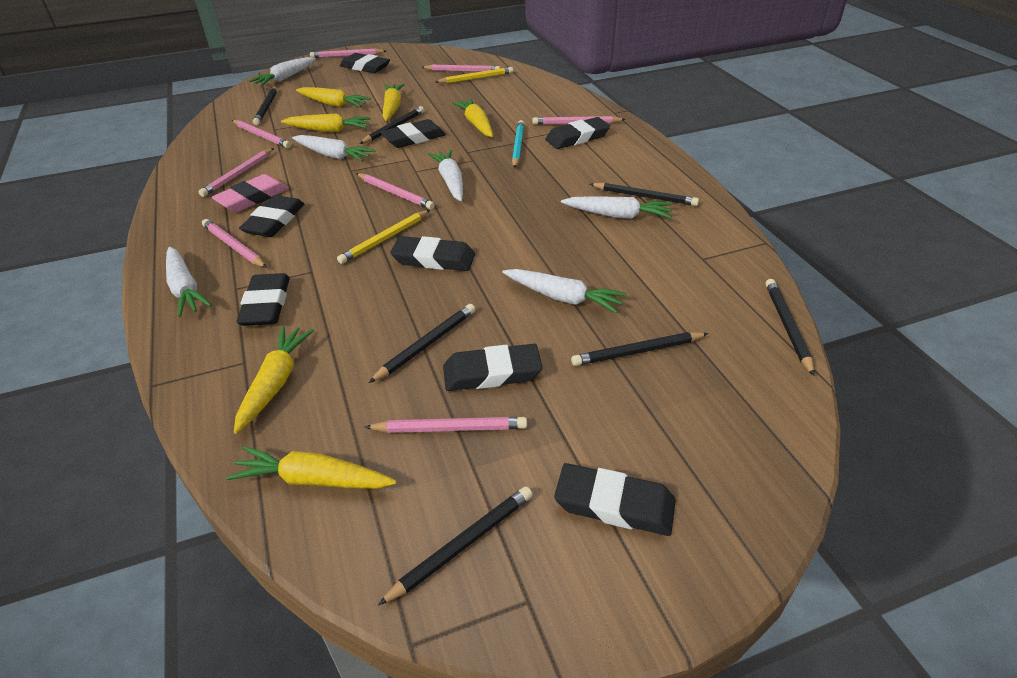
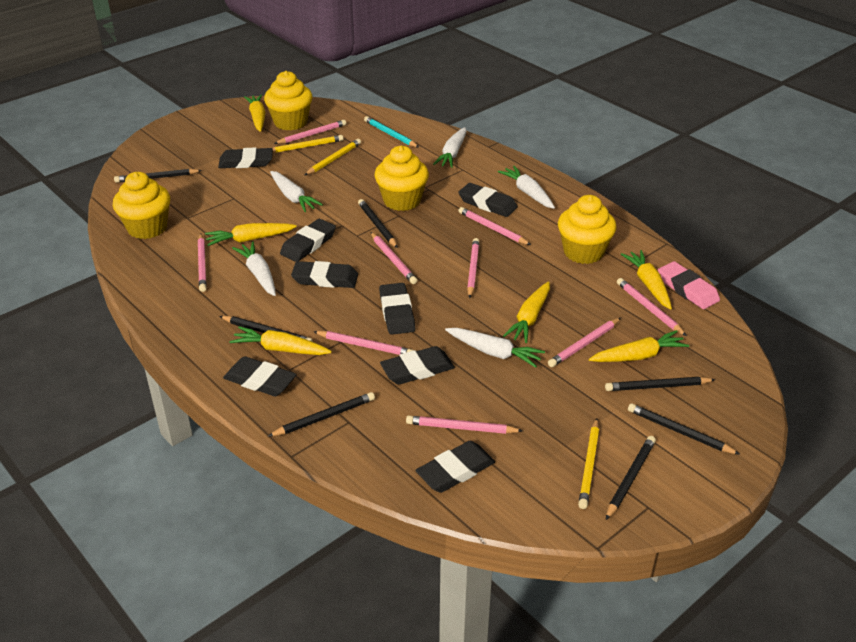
pink pencil: [199,148,274,197] [202,219,267,268] [232,120,291,148] [310,49,386,58] [356,173,435,210] [364,417,527,433] [421,65,500,72] [532,116,626,125] = 8 -> [198,234,207,292] [274,120,346,144] [313,331,414,355] [371,232,417,284] [406,416,523,434] [458,207,531,245] [467,238,480,298] [548,318,621,367] [617,278,687,336] = 9
white carrot: [166,247,212,317] [249,57,316,86] [292,135,375,162] [428,150,463,201] [502,269,627,314] [561,196,672,219] = 6 -> [232,241,276,296] [270,171,323,212] [433,127,467,168] [445,328,545,368] [498,166,555,209] = 5
yellow cupcake: none = 0 -> [113,172,170,239] [264,71,312,131] [374,146,429,211] [558,195,616,264] = 4
yellow pencil: [337,210,430,264] [435,67,513,83] = 2 -> [273,135,344,153] [305,139,361,175] [578,418,599,509] = 3

